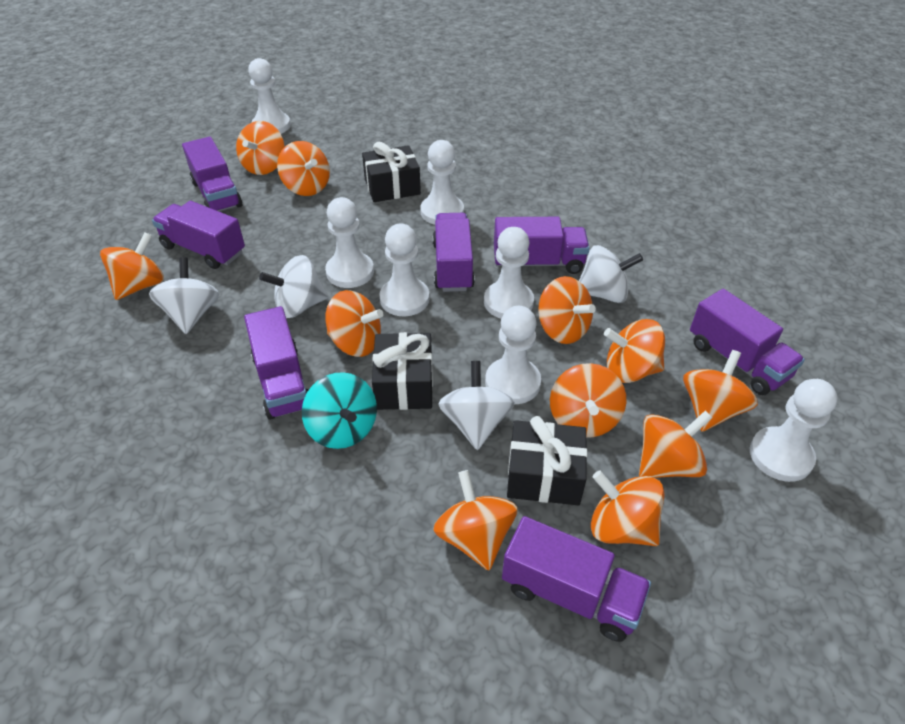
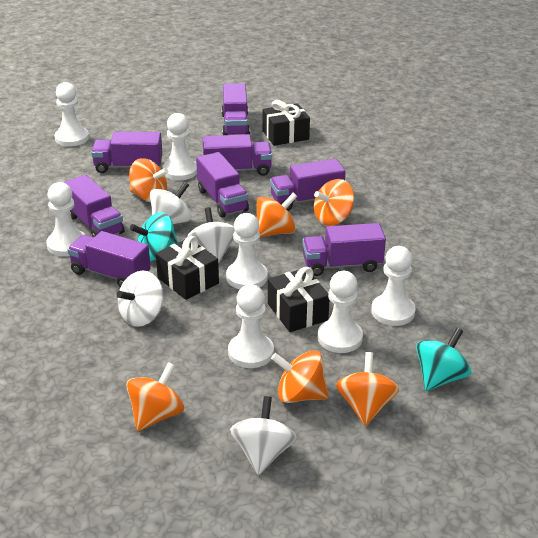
orange spinning top: [100,232,164,300] [236,121,285,175] [277,141,330,196] [325,290,383,357] [433,470,518,570] [538,276,596,344] [550,363,626,438] [591,471,665,546] [604,319,665,383] [639,411,713,478] [683,350,758,432] = 11 -> [126,362,184,431] [129,158,168,202] [257,193,297,237] [271,350,329,403] [314,179,354,226] [336,352,399,426] = 6
purple truck: [152,201,245,269] [182,137,242,211] [244,306,308,420] [432,213,475,292] [494,217,590,274] [502,516,651,642] [690,289,805,395] = 7 -> [63,175,124,237] [67,231,151,287] [91,132,163,173] [196,152,249,217] [203,134,272,176] [221,83,250,135] [270,159,346,211] [302,223,386,276] = 8
turquoise spinning top: [302,372,377,449] = 1 -> [130,212,178,261] [416,328,471,391] = 2

